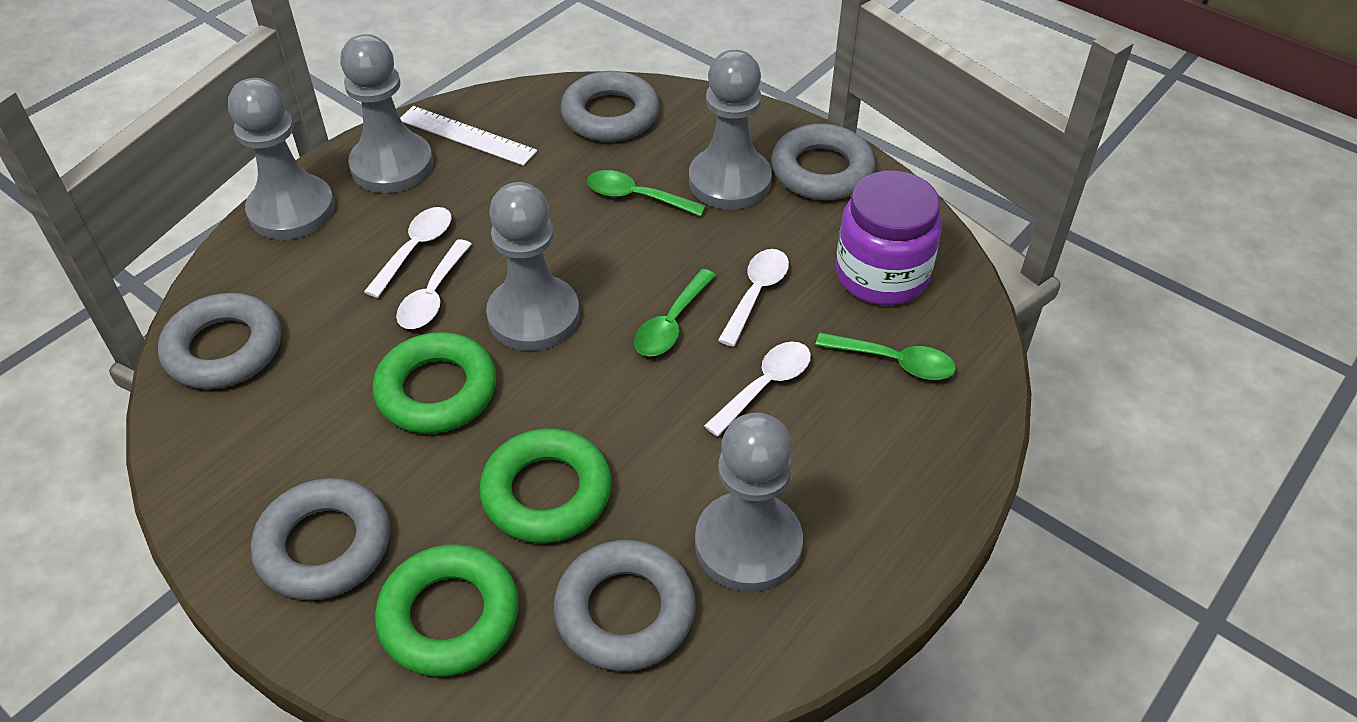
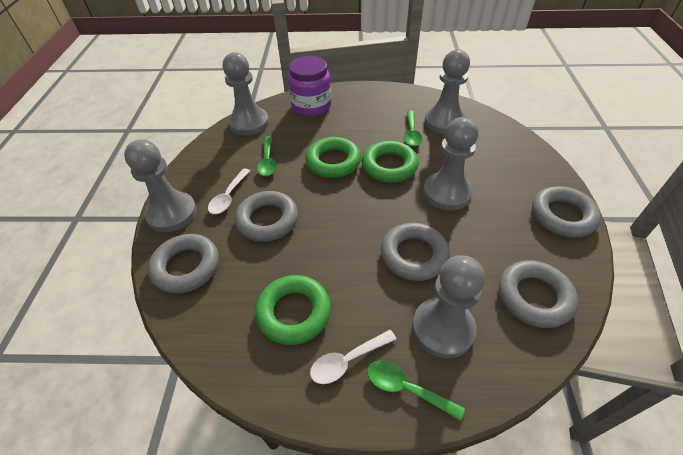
white ruler: [400,106,537,166] = 1 -> none = 0
white spoon: [364,207,451,298] [396,239,472,329] [704,342,811,437] [718,249,789,347] = 4 -> [208,168,250,214] [310,330,397,384] = 2

